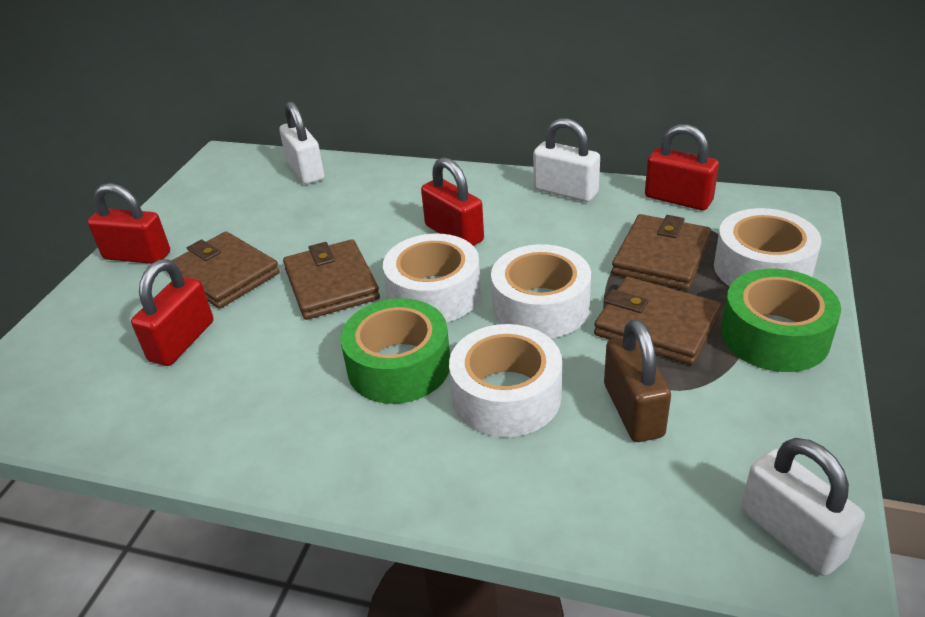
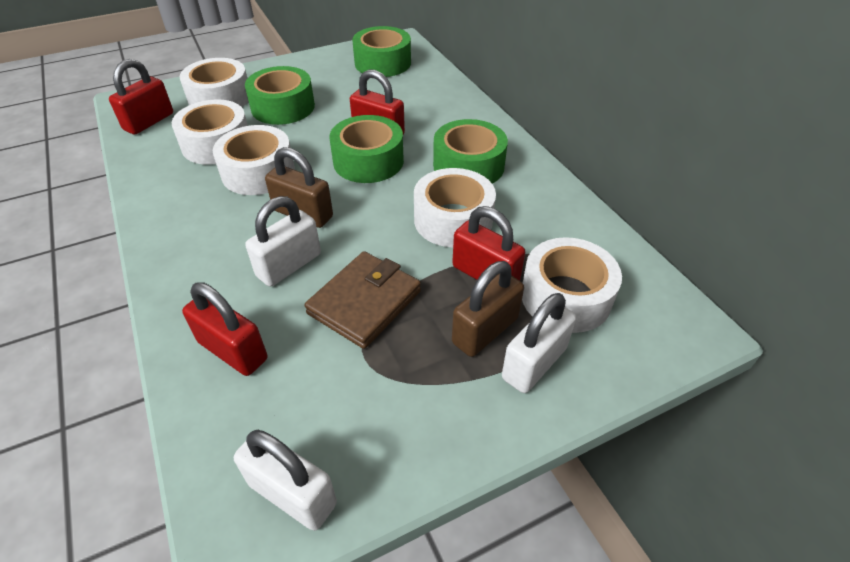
brown padlock: [604,319,671,442] = 1 -> [265,147,333,228] [452,261,524,357] = 2
brown wallet: [171,232,280,309] [283,239,380,320] [594,277,721,365] [612,214,711,290] = 4 -> [304,251,421,349] = 1
green tape: [340,298,450,404] [721,269,841,372] = 2 -> [245,66,315,125] [329,115,404,183] [352,26,411,77] [433,119,508,184] = 4
white tape: [383,234,481,322] [449,324,562,437] [491,244,591,338] [714,208,821,286] = 4 -> [172,99,248,165] [180,58,249,107] [213,125,295,195] [414,168,496,247] [522,237,622,333] = 5

